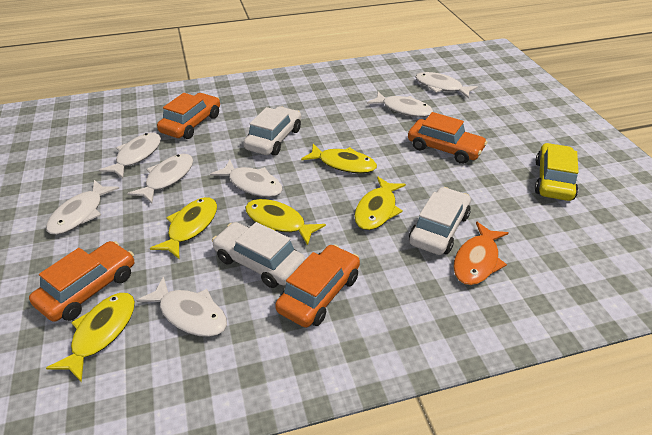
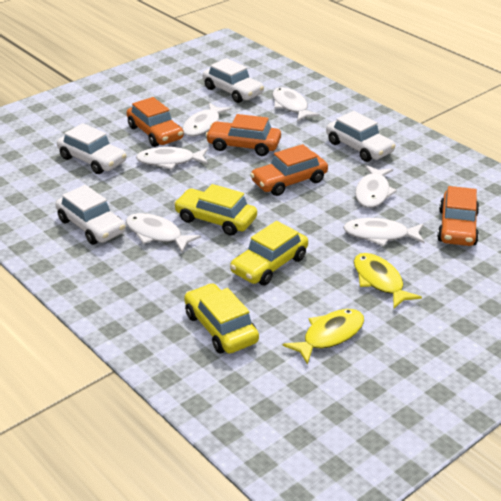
orange fish: [453,222,509,285] = 1 -> none = 0
white car: [212,222,305,288] [243,106,301,156] [409,187,471,255] = 3 -> [56,185,126,245] [57,123,127,174] [203,58,264,103] [326,111,396,162] = 4
white fish: [46,180,119,235] [99,132,161,178] [127,154,193,204] [136,276,227,337] [210,160,283,197] [367,92,433,117] [416,72,478,98] = 7 -> [126,213,201,252] [136,147,208,170] [182,103,231,137] [273,87,320,121] [343,218,425,246] [355,165,397,208] = 6
yellow car: [535,143,579,201] = 1 -> [174,184,257,236] [184,283,259,354] [230,221,308,285] = 3
yellow fish: [46,293,135,382] [150,197,217,259] [245,199,326,245] [301,144,377,173] [354,177,406,230] = 5 -> [283,309,364,365] [354,253,422,308] = 2

